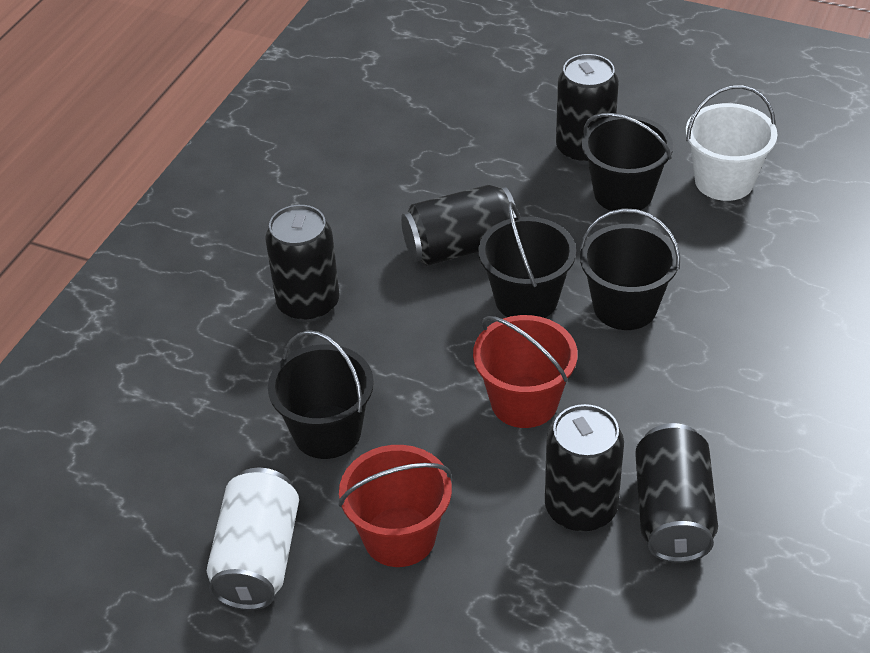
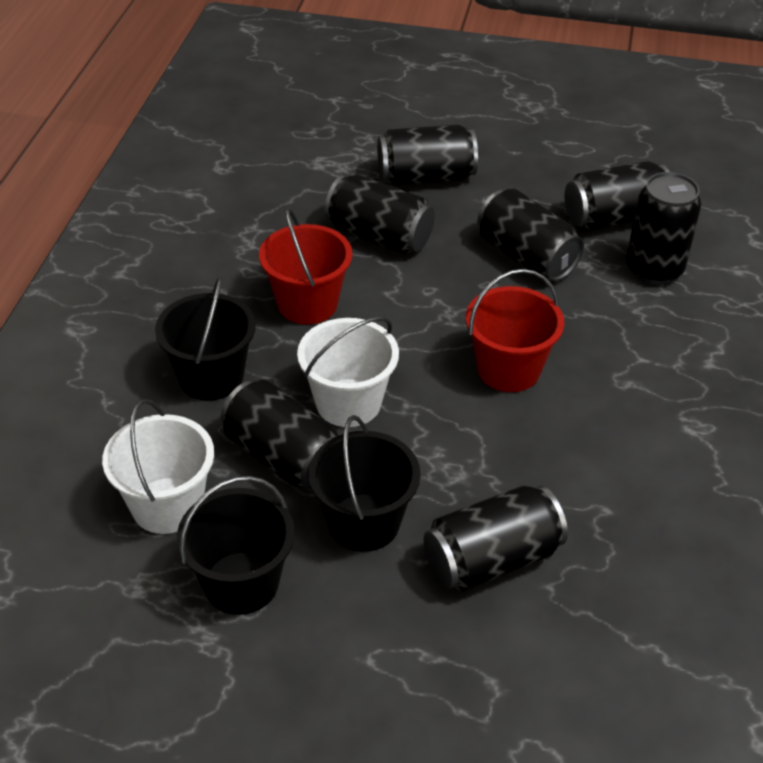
black bucket: [268,330,374,459] [479,202,576,318] [580,208,680,330] [582,113,673,211] = 4 -> [155,276,256,400] [177,476,295,615] [309,415,421,552] = 3
black can: [265,205,340,322] [401,185,516,266] [545,404,624,532] [556,54,619,165] [635,423,718,563] = 5 -> [221,380,339,491] [325,175,435,254] [377,125,478,186] [424,485,568,592] [478,189,584,281] [564,161,670,231] [626,172,702,285] = 7
white bucket: [686,85,778,201] = 1 -> [102,399,214,534] [297,317,399,427] = 2
white can: [207,468,299,610] = 1 -> none = 0

